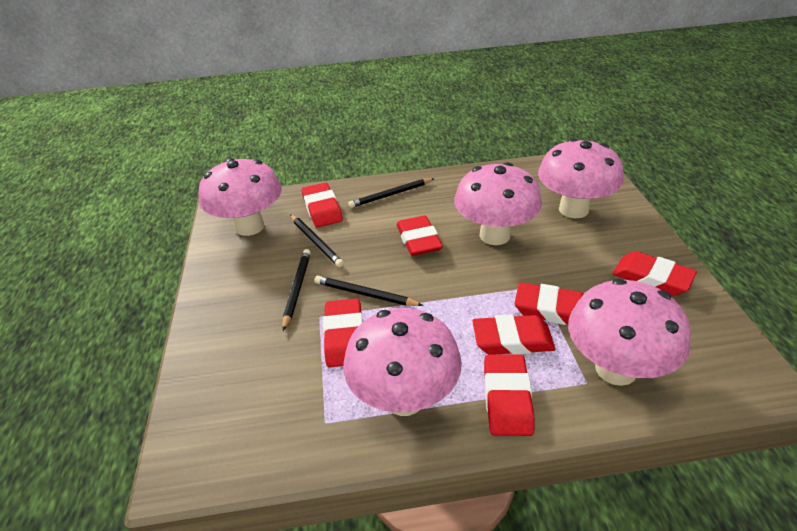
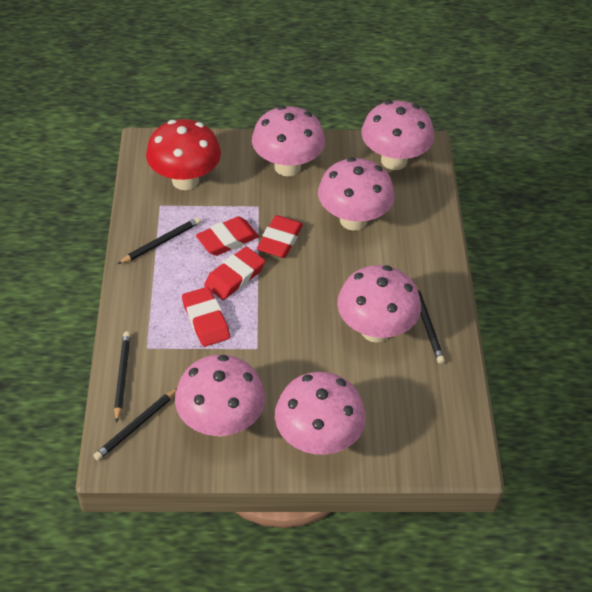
pink mushroom: [199,158,282,236] [343,308,462,416] [454,162,542,245] [538,138,624,218] [568,278,691,386] = 5 -> [175,355,265,436] [252,106,325,177] [275,372,366,455] [318,157,395,231] [337,265,421,342] [361,100,434,170] = 6
red eraser: [302,183,343,227] [323,298,363,367] [397,216,443,256] [473,314,555,355] [484,355,534,436] [514,282,584,325] [613,251,697,296] = 7 -> [182,287,230,347] [196,216,259,256] [204,247,265,300] [257,215,303,258] = 4
red mushroom: none = 0 -> [146,119,221,190] = 1

